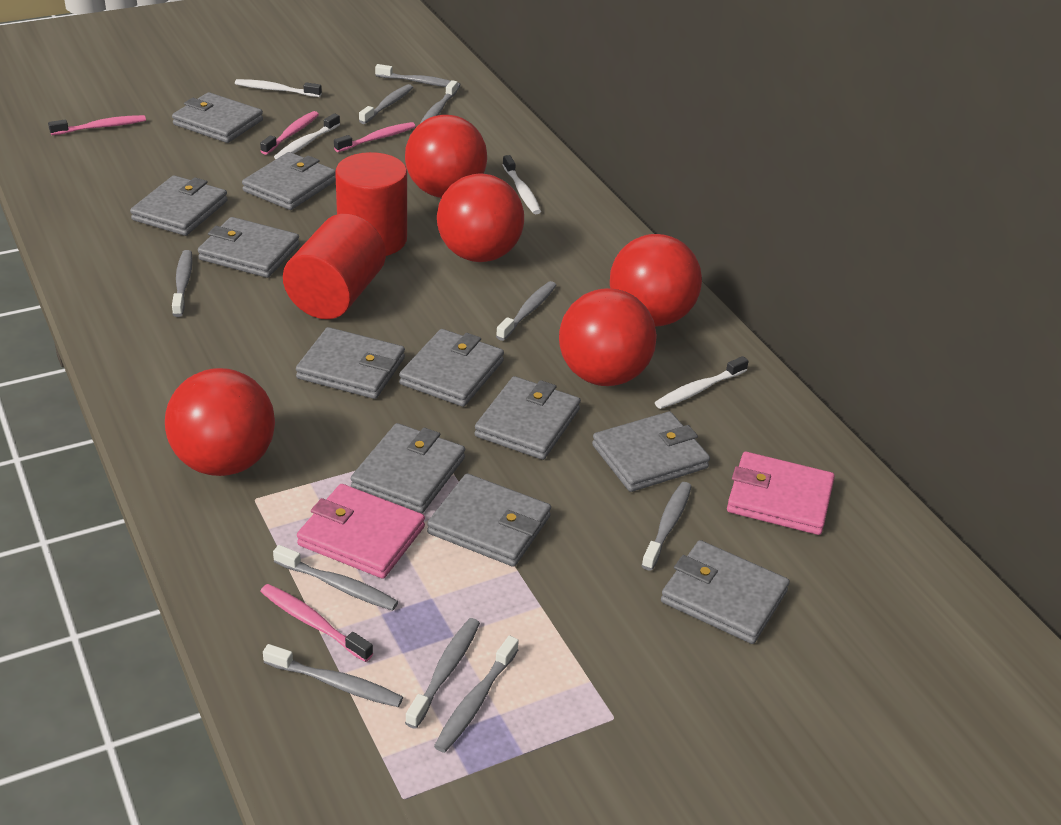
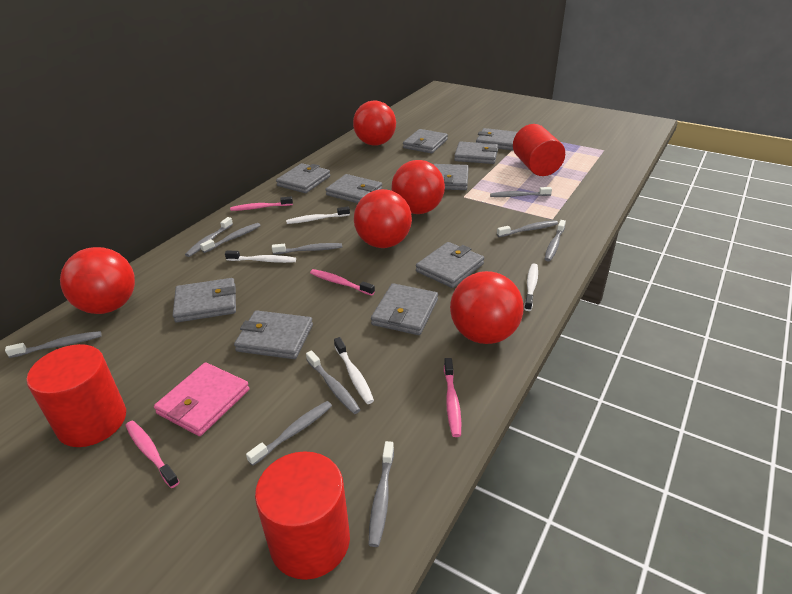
grey wallet: [130,175,228,236] [172,92,263,143] [198,217,300,278] [242,152,336,210] [296,327,405,399] [351,423,465,513] [399,329,504,407] [427,474,551,567] [475,376,581,460] [592,411,710,492] [661,540,790,644] = 11 -> [173,278,236,323] [234,310,313,359] [276,163,330,193] [325,174,382,203] [371,283,438,335] [403,129,448,154] [416,242,484,288] [433,164,469,190] [454,141,498,164] [476,128,518,150] = 10
pink wallet: [297,484,425,579] [727,452,835,535] = 2 -> [154,362,249,436] = 1
red cylinder: [283,214,386,319] [335,152,407,256] = 2 -> [26,344,126,447] [255,451,350,580] [513,124,565,176] = 3

